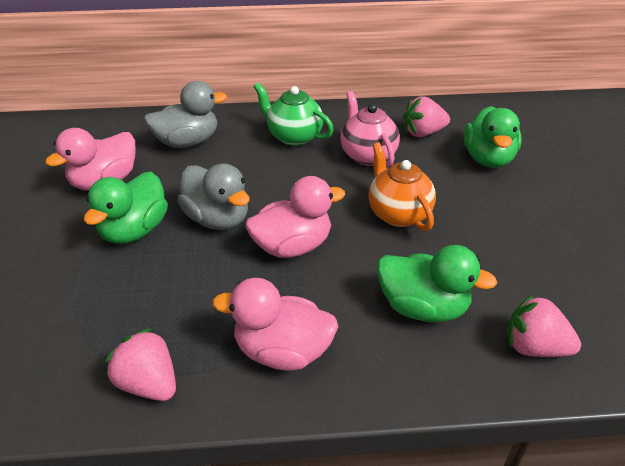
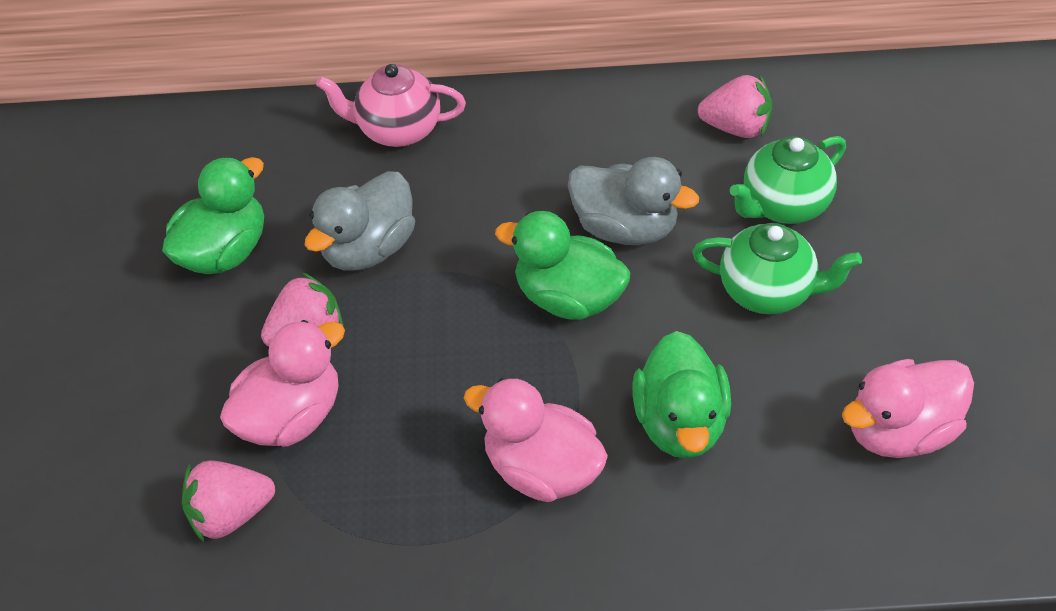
green teapot: [254,83,334,146] = 1 -> [692,223,862,314] [730,136,846,224] = 2
orange teapot: [369,142,436,231] = 1 -> none = 0

